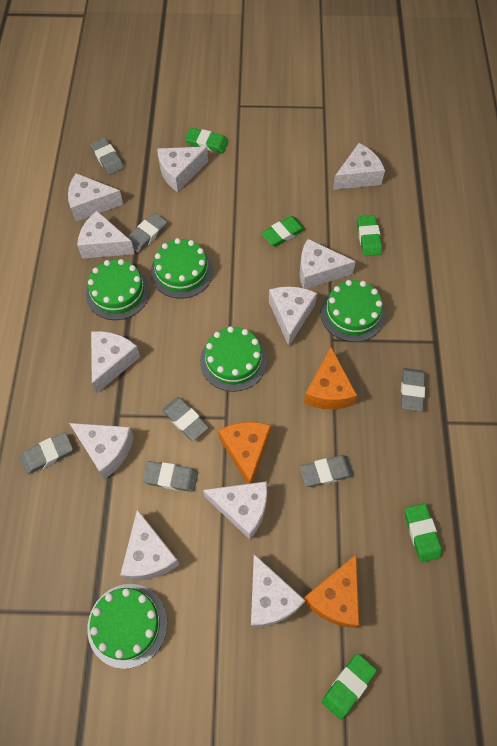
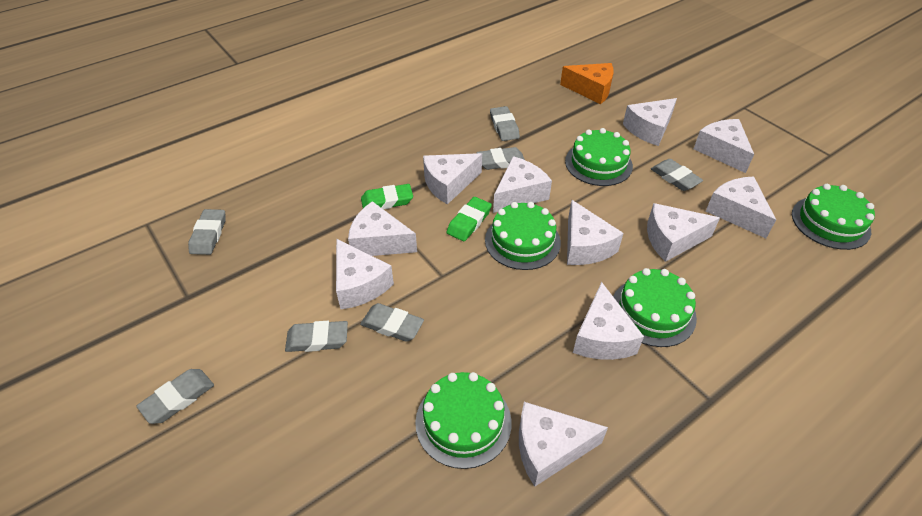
green eraser: [185,128,228,153] [261,216,305,247] [322,654,377,719] [357,215,382,256] [405,503,442,562] = 5 -> [361,184,413,209] [446,197,492,241] = 2
orange cheese: [218,422,271,484] [304,347,357,409] [304,555,359,628] = 3 -> [560,63,614,104] = 1

